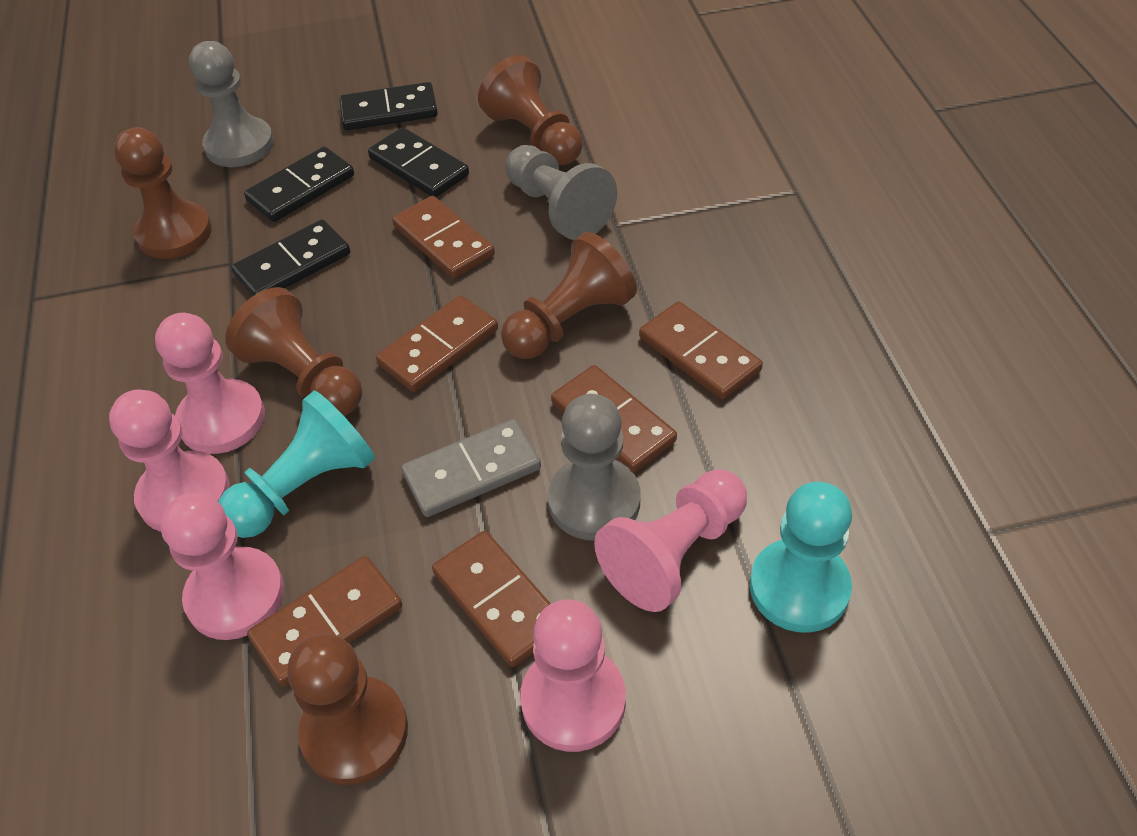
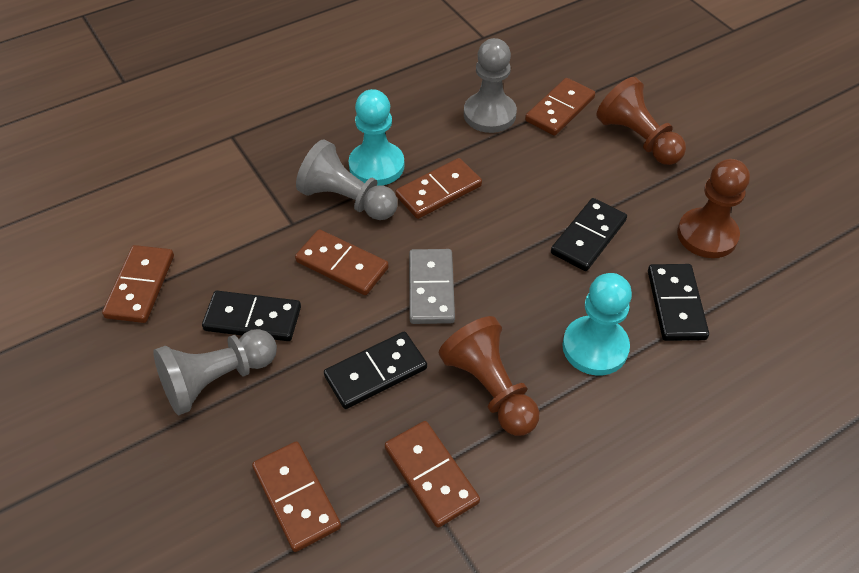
brown pawn: [114,127,212,259] [225,287,362,416] [287,633,408,785] [478,55,583,165] [501,232,637,359] = 5 -> [439,316,539,436] [596,77,686,165] [677,159,750,258] = 3
pink pawn: [109,389,230,532] [155,313,265,454] [160,493,284,640] [520,599,626,752] [594,469,747,612] = 5 -> none = 0

